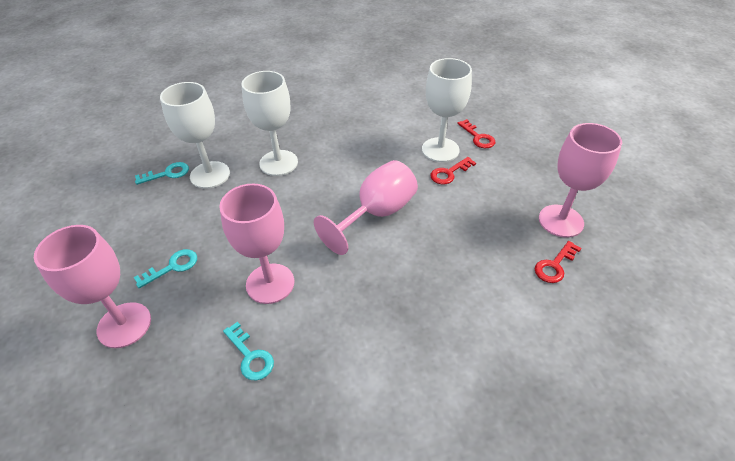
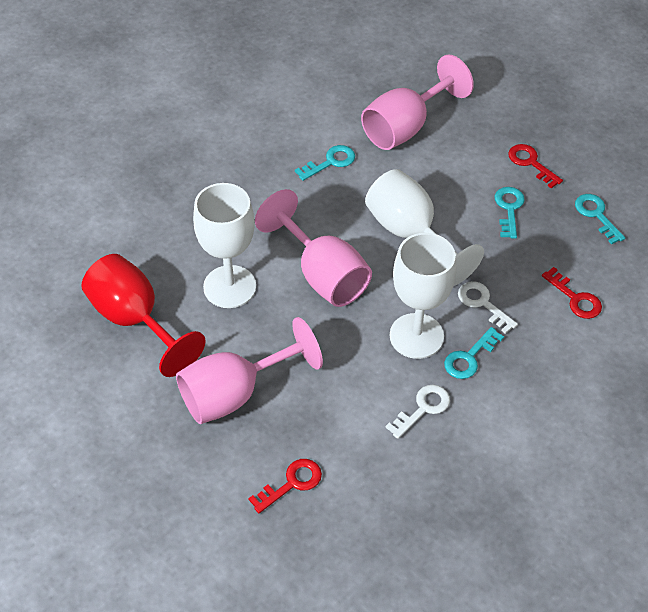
pink goblet: [34,225,151,348] [219,183,294,304] [314,160,418,255] [539,123,622,238] = 4 -> [176,317,323,424] [255,189,372,307] [361,54,474,150] = 3
red goblet: none = 0 -> [81,254,206,377] = 1
turquoise key: [134,249,197,288] [135,162,189,185] [223,322,274,381] = 3 -> [295,145,355,181] [444,327,504,379] [494,187,525,239] [575,194,625,244] = 4
white key: none = 0 -> [385,385,450,439] [458,281,518,334] = 2

